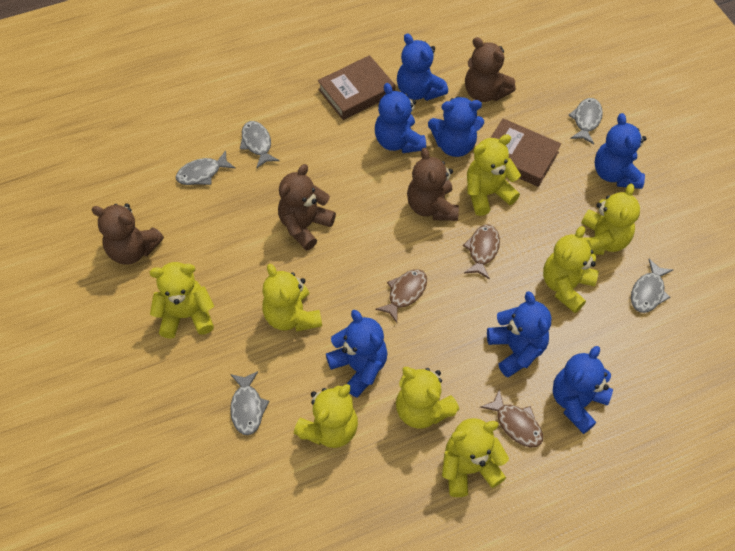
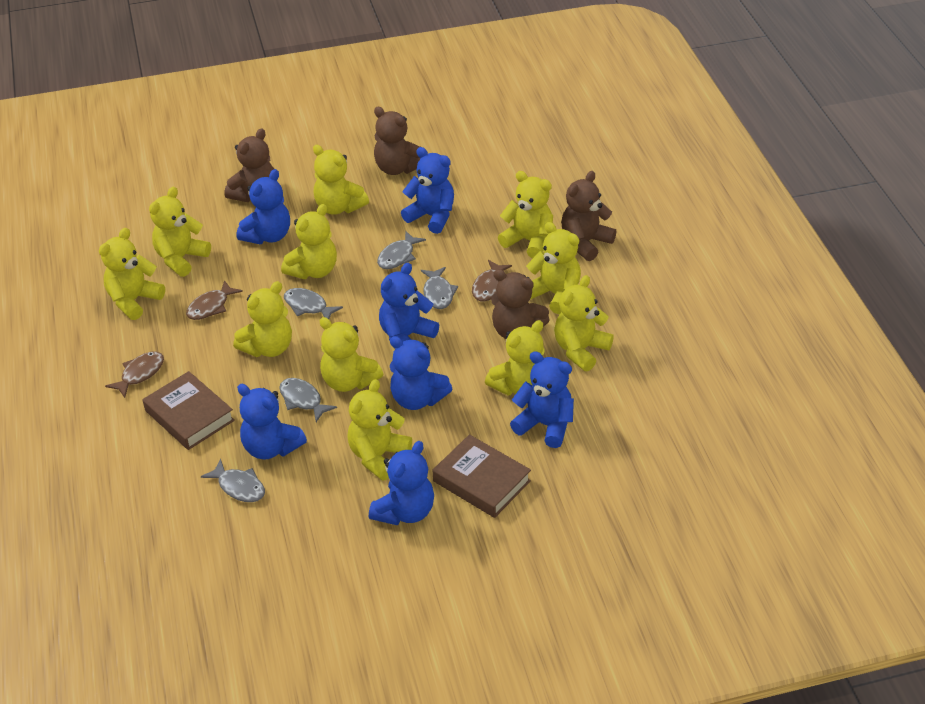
yellow teddy bear: [150,262,214,339] [262,264,322,332] [294,384,358,448] [396,367,459,429] [442,418,509,497] [467,134,521,216] [543,226,599,313] [581,184,640,255] = 8 -> [99,228,165,320] [149,187,211,277] [233,281,292,357] [281,204,337,279] [313,145,369,215] [320,317,383,392] [347,379,412,481] [485,320,545,396] [498,171,553,258] [526,222,581,314] [554,275,614,372] = 11

